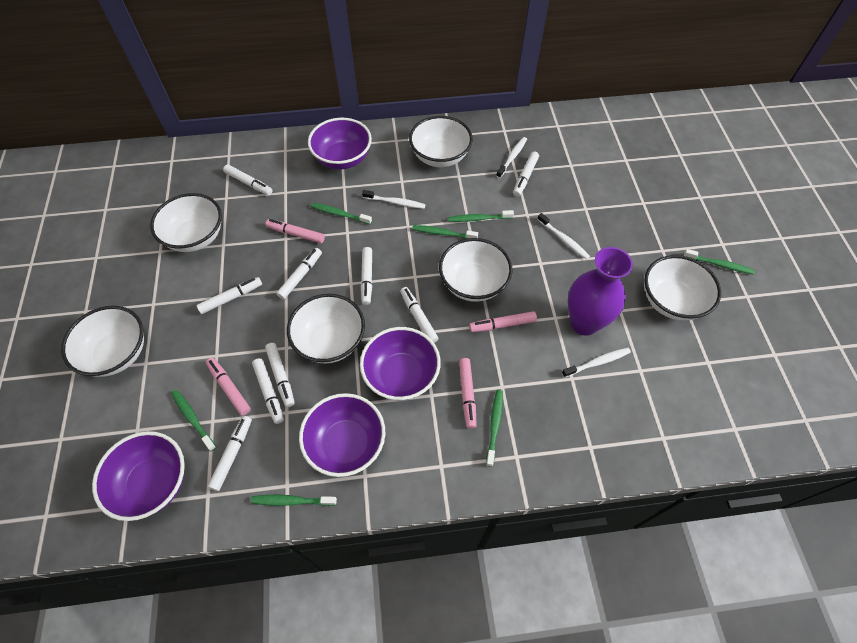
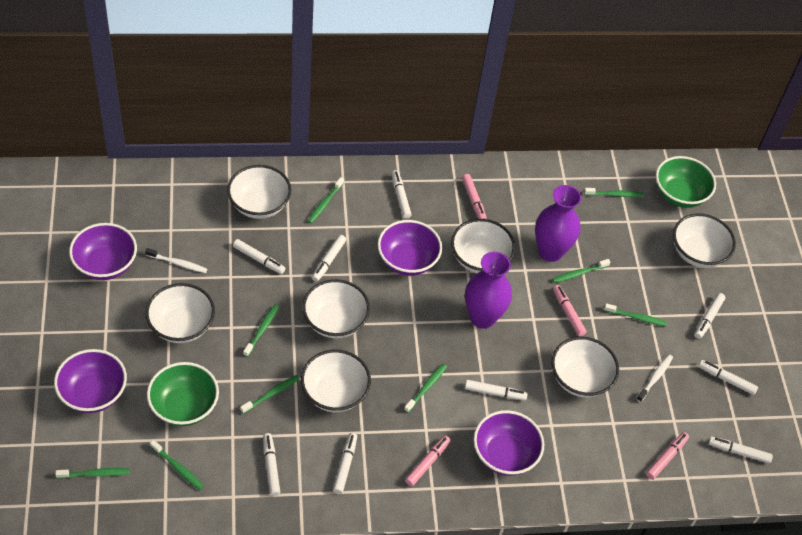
green bowl: none = 0 -> [147,362,219,426] [656,156,716,208] = 2
green toothbrush: [171,390,216,451] [251,495,337,506] [311,203,372,224] [412,225,478,239] [448,210,514,222] [486,390,503,467] [683,249,755,274] = 7 -> [55,468,130,478] [150,440,204,490] [240,375,299,414] [243,305,279,357] [308,177,344,223] [404,364,447,413] [552,259,610,283] [584,188,644,197] [604,303,668,327] = 9
purple vase: [568,247,633,336] = 1 -> [465,252,512,329] [535,185,581,262] = 2
white bowl: [61,306,144,377] [150,193,222,252] [287,294,365,364] [409,116,473,167] [439,238,512,302] [644,255,721,321] = 6 -> [146,283,215,343] [227,165,291,219] [301,350,371,412] [302,279,370,339] [451,219,515,273] [552,337,619,398] [673,213,736,268] = 7
white toothbrush: [362,190,426,209] [496,137,527,178] [537,213,590,260] [562,348,631,378] = 4 -> [145,248,207,273] [637,354,673,402] = 2

